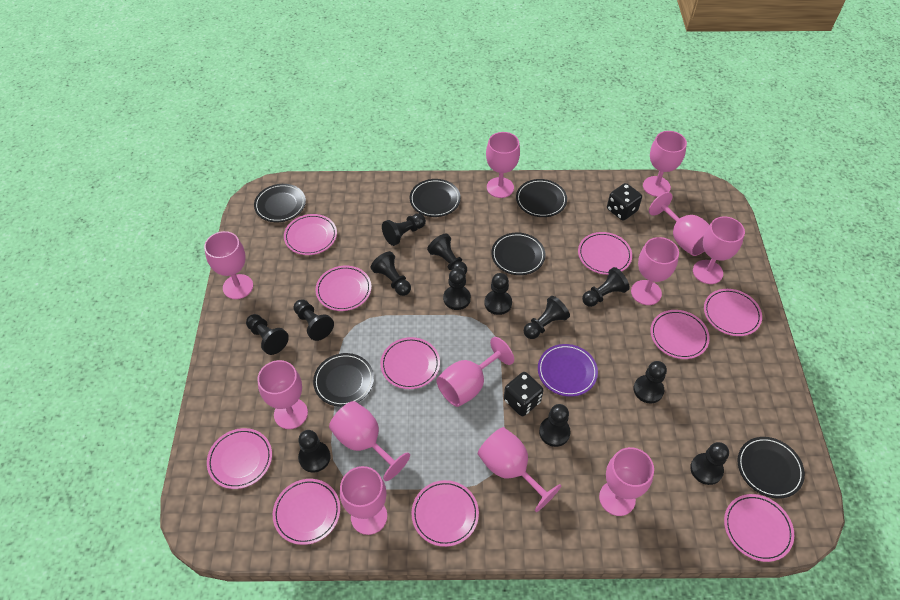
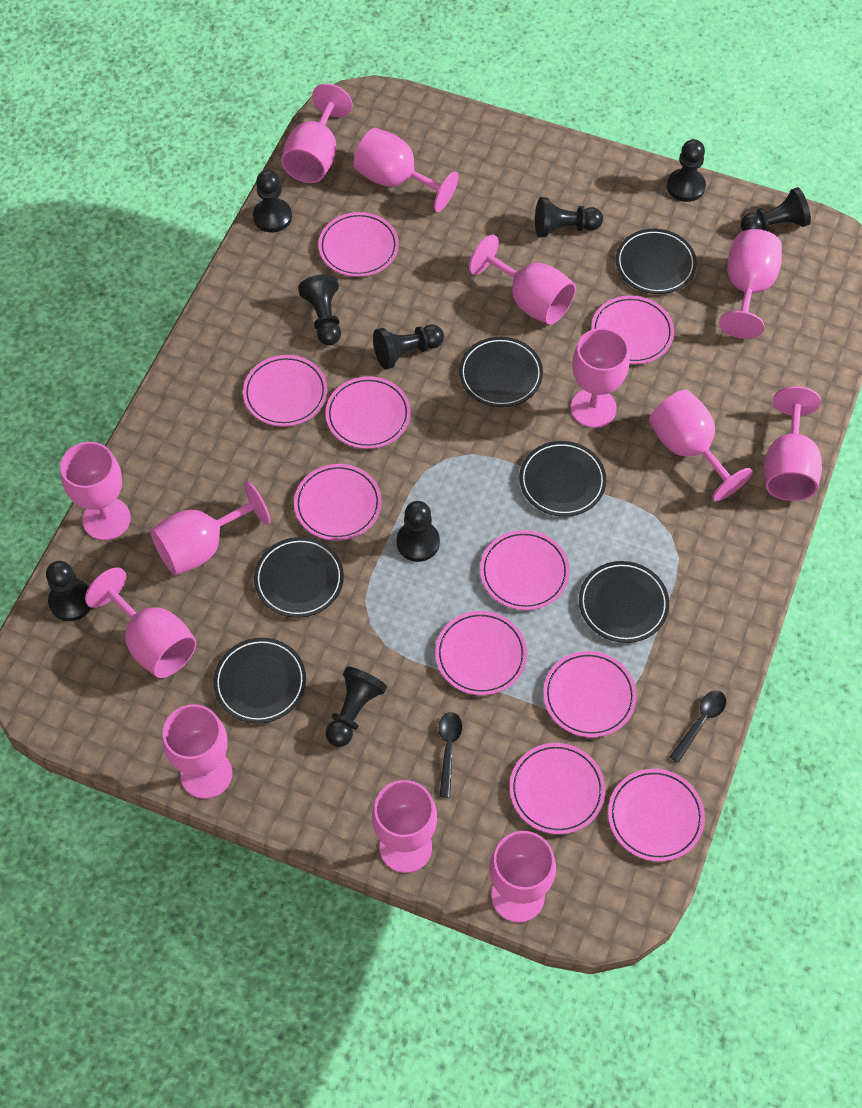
black dice: [504,372,543,416] [607,183,642,221] = 2 -> none = 0
black pawn: [246,314,289,355] [293,299,334,341] [298,430,330,473] [371,251,411,296] [382,214,426,246] [427,233,467,274] [443,268,471,310] [485,273,512,315] [524,296,570,339] [539,404,571,447] [582,267,630,307] [634,361,667,403] [690,442,729,485] = 13 -> [46,561,92,621] [253,170,292,232] [298,274,341,345] [325,667,387,747] [373,325,444,369] [396,501,440,562] [535,197,603,237] [667,139,706,202] [741,187,811,231] = 9
black spoon: none = 0 -> [439,712,462,798] [670,691,726,763] = 2
pink goblet: [204,231,253,299] [257,360,308,429] [329,401,410,481] [340,466,387,535] [436,337,514,407] [478,427,562,512] [486,132,520,198] [599,447,654,516] [631,237,679,305] [643,131,687,197] [649,192,709,256] [693,216,745,284] = 12 -> [60,442,131,540] [85,568,197,678] [150,481,271,576] [162,704,232,799] [281,84,352,183] [354,128,459,212] [372,780,437,873] [469,235,576,325] [489,831,556,923] [571,328,630,428] [649,390,753,501] [719,229,782,339] [764,386,822,501] = 13
purple plate: [538,344,598,397] = 1 -> none = 0

